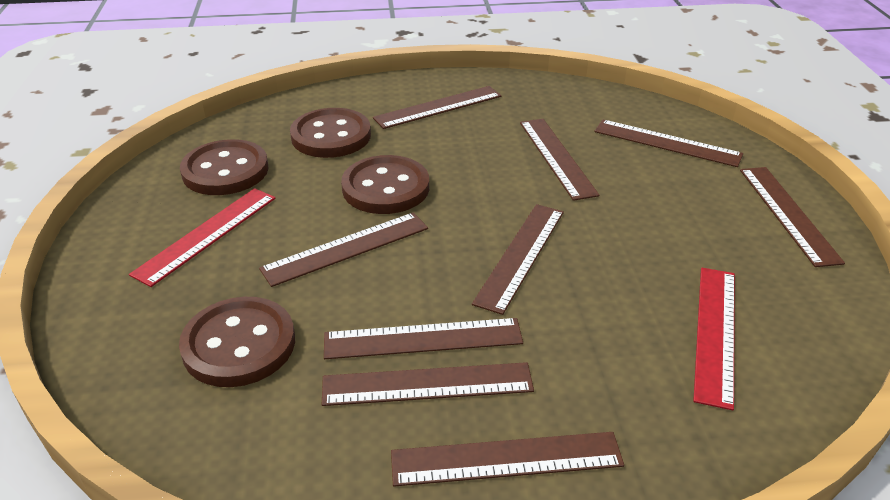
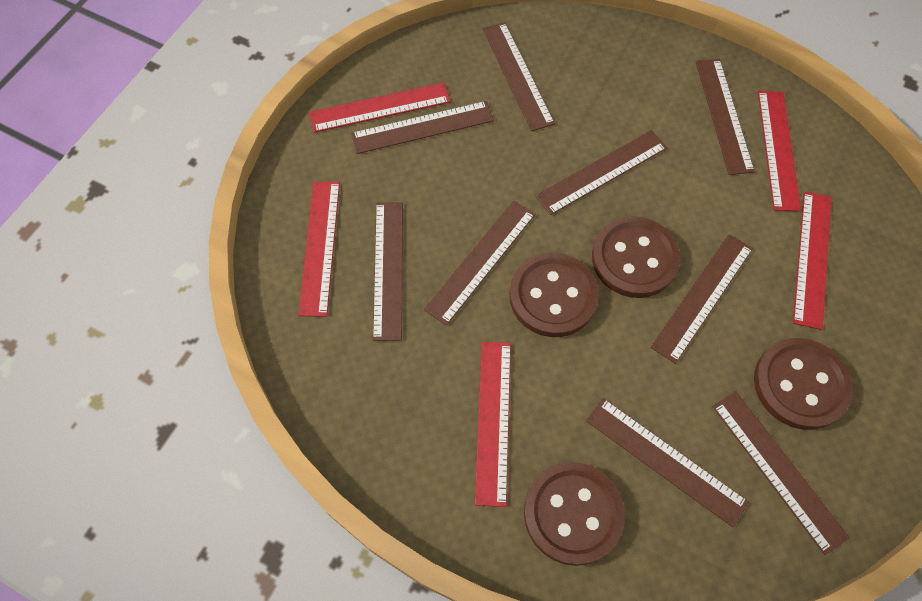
red ruler: [129,188,276,287] [693,268,735,410] = 2 -> [299,181,340,317] [309,82,450,133] [475,342,511,507] [758,91,801,211] [793,192,831,330] = 5

